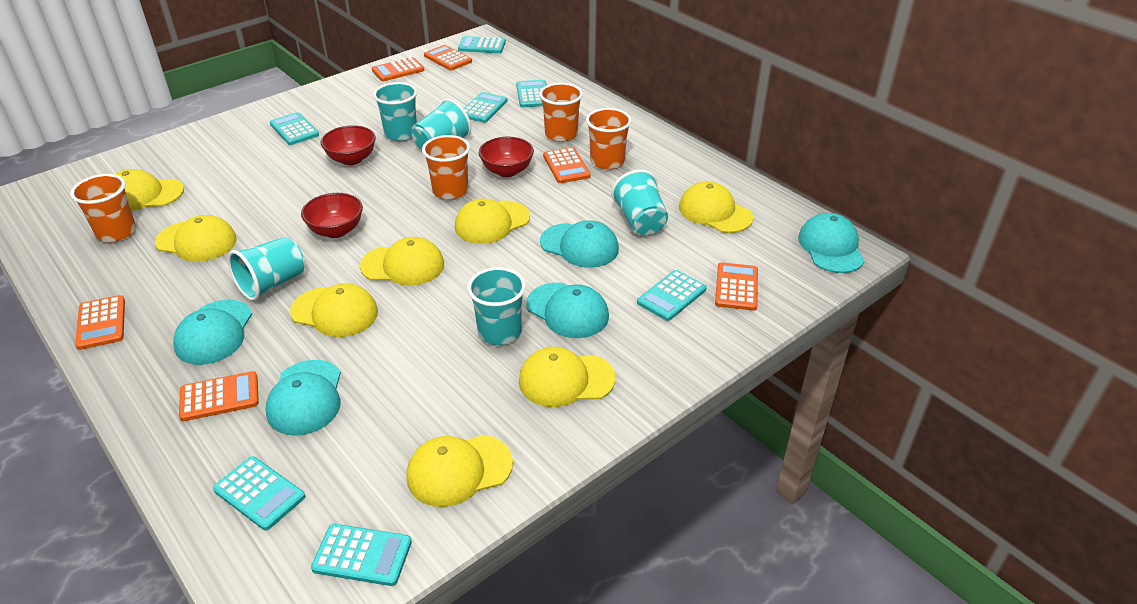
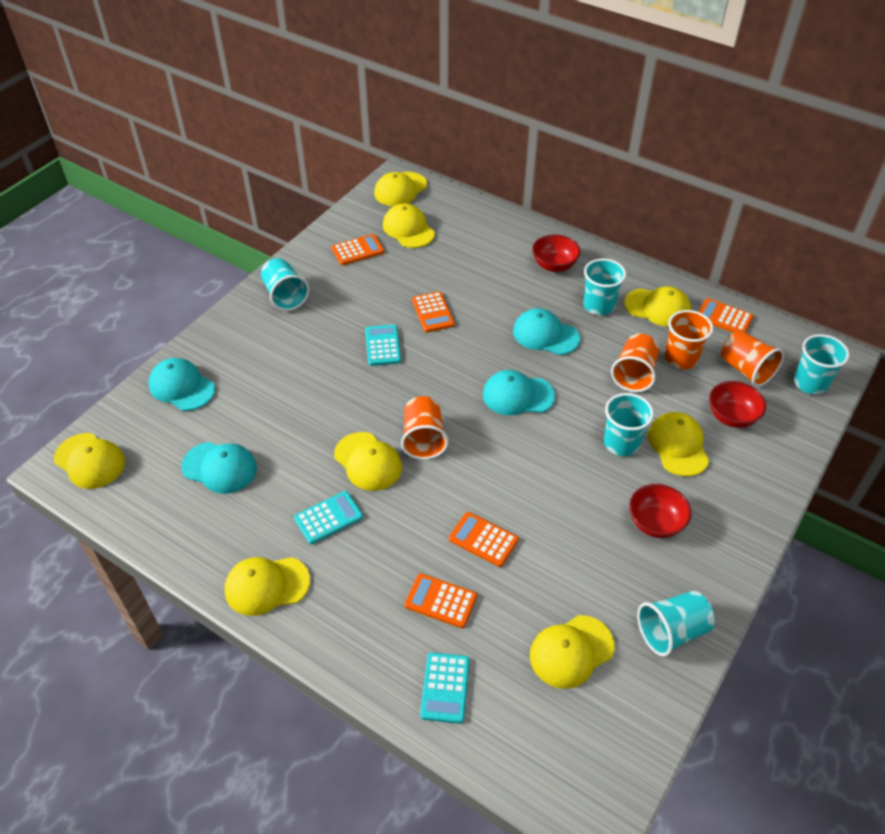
orange calculator: [75,295,125,350] [179,371,259,421] [372,57,424,81] [424,45,472,70] [543,147,591,183] [715,262,758,311] = 6 -> [331,234,384,265] [405,573,477,628] [412,292,455,332] [449,512,519,567] [698,298,754,333] = 5
turquoise calculator: [213,456,305,531] [270,112,319,145] [311,524,412,586] [458,36,506,53] [464,92,508,123] [516,80,547,107] [637,270,707,321] = 7 -> [294,491,363,544] [365,325,401,366] [420,652,470,724] = 3
turquoise cap: [173,300,252,365] [266,360,341,436] [526,283,609,338] [540,220,619,268] [798,213,865,273] = 5 -> [148,358,215,411] [181,442,257,494] [483,370,555,416] [513,308,580,355] = 4

